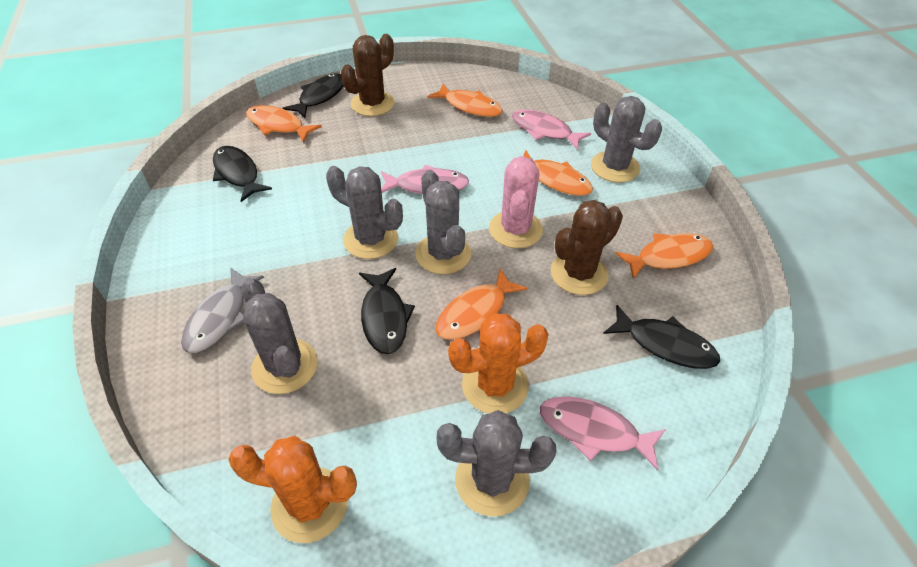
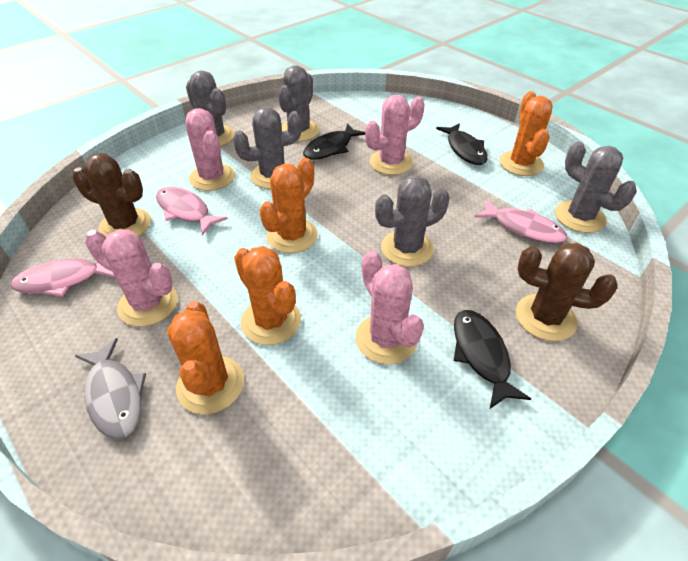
black fish: [213,146,272,202] [282,73,343,118] [359,268,415,354] [603,305,720,369] = 4 -> [303,123,365,160] [436,123,488,165] [454,310,531,409] = 3
orange cactus: [228,436,357,543] [448,313,549,414] = 2 -> [167,301,244,414] [234,246,301,345] [259,158,318,253] [499,91,553,176] = 4
orange fish: [246,105,322,143] [428,84,503,117] [436,269,528,340] [508,150,593,196] [615,233,713,279] = 5 -> none = 0
pink cactus: [489,156,543,248] = 1 -> [85,230,178,327] [185,108,235,191] [355,251,424,364] [365,95,425,175] = 4

